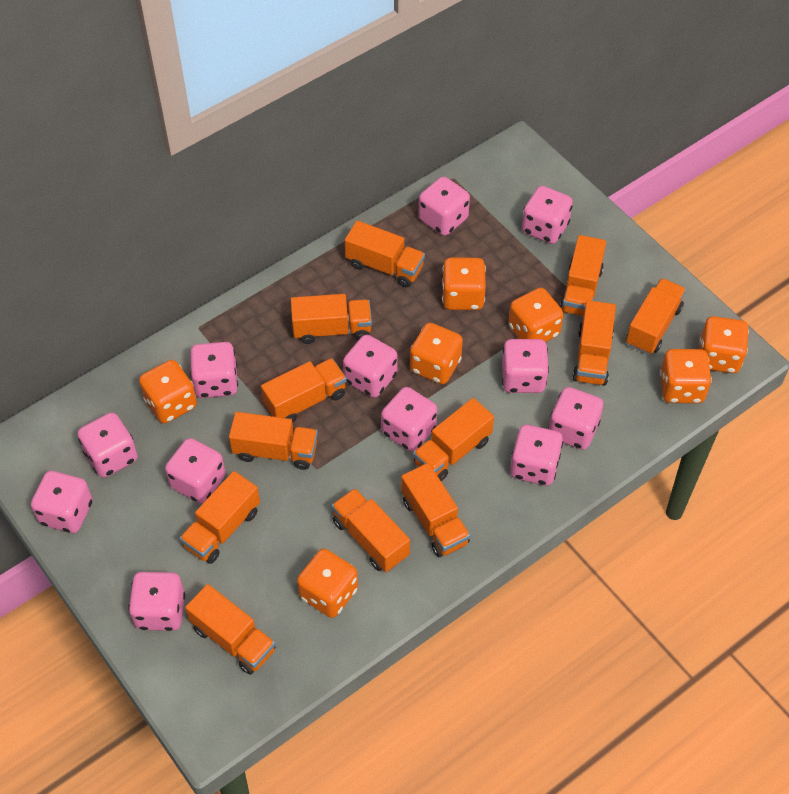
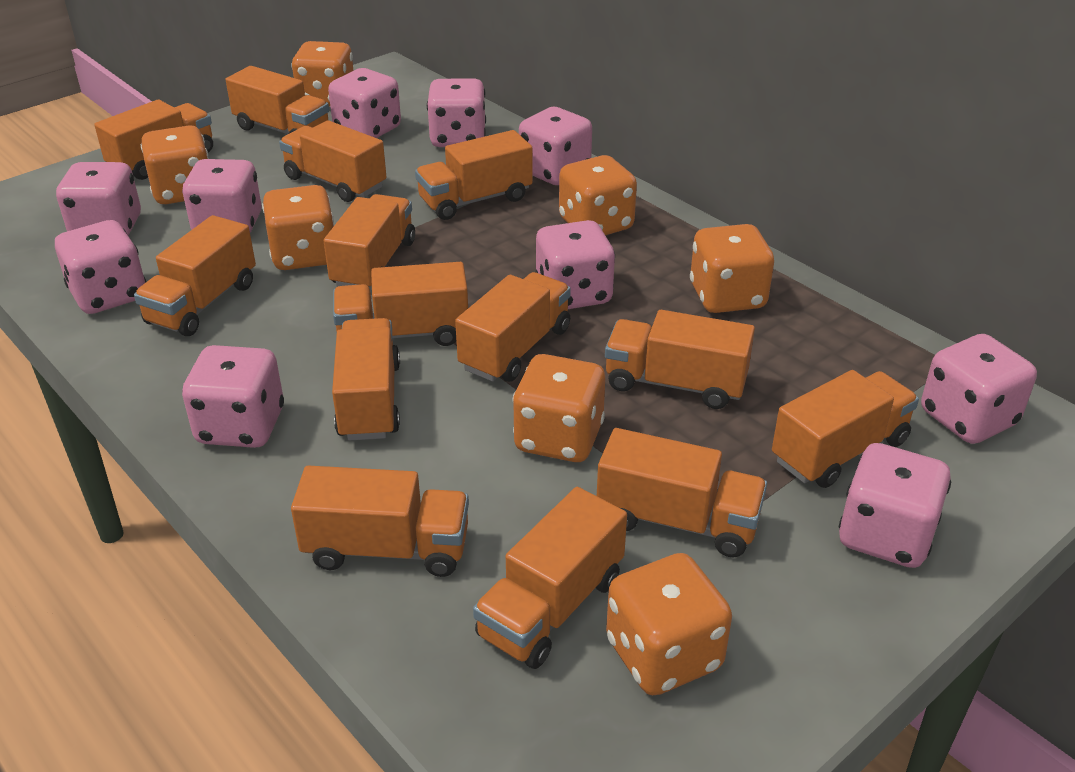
orange truck: [180,471,260,564] [185,584,275,675] [229,412,318,470] [261,358,347,423] [291,294,372,344] [332,488,410,572] [345,221,425,287] [401,463,470,557] [413,398,494,481] [560,235,606,316] [572,300,616,386] [626,278,686,354] = 12 -> [94,99,213,180] [134,215,256,336] [226,66,329,134] [279,120,386,202] [291,465,469,577] [324,194,415,287] [332,318,400,441] [333,262,468,346] [415,130,533,220] [455,272,571,382] [473,487,627,669] [597,428,767,557] [605,310,755,409] [772,370,919,488] = 14
pink dice: [31,471,92,533] [77,412,138,478] [128,572,185,631] [165,438,225,504] [190,342,238,398] [343,335,397,398] [381,387,437,452] [419,177,470,236] [502,339,549,393] [510,425,563,486] [522,186,573,244] [548,387,603,450] = 12 -> [55,220,146,314] [56,162,141,235] [182,159,262,233] [182,345,284,448] [328,68,401,138] [427,78,486,147] [519,107,592,185] [535,220,615,309] [839,443,951,568] [921,334,1037,444] = 10

